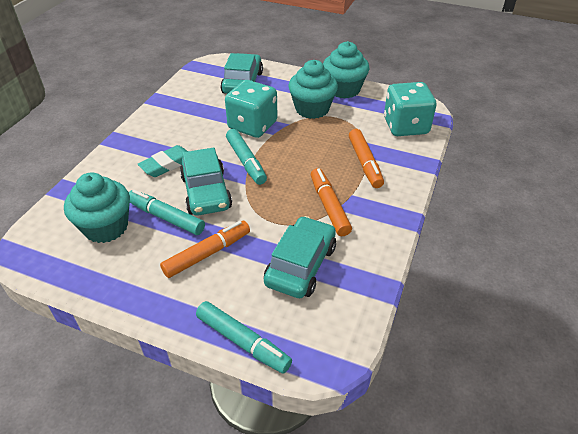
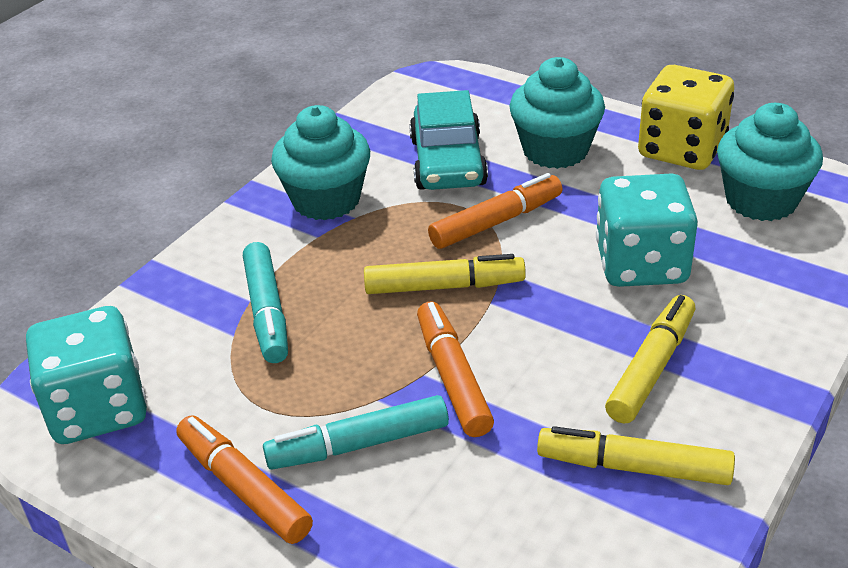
turquoise car: [180,147,232,216] [221,53,263,94] [264,216,336,298] = 3 -> [409,90,488,190] = 1
turquoise eraser: [138,145,188,177] = 1 -> none = 0
turquoise marker: [129,190,205,235] [196,301,292,374] [226,129,267,185] = 3 -> [243,242,288,363] [263,395,449,469] = 2
yellow dice: none = 0 -> [638,65,734,170] = 1
yellow marker: none = 0 -> [364,254,526,294] [537,426,735,485] [605,295,695,424] = 3

